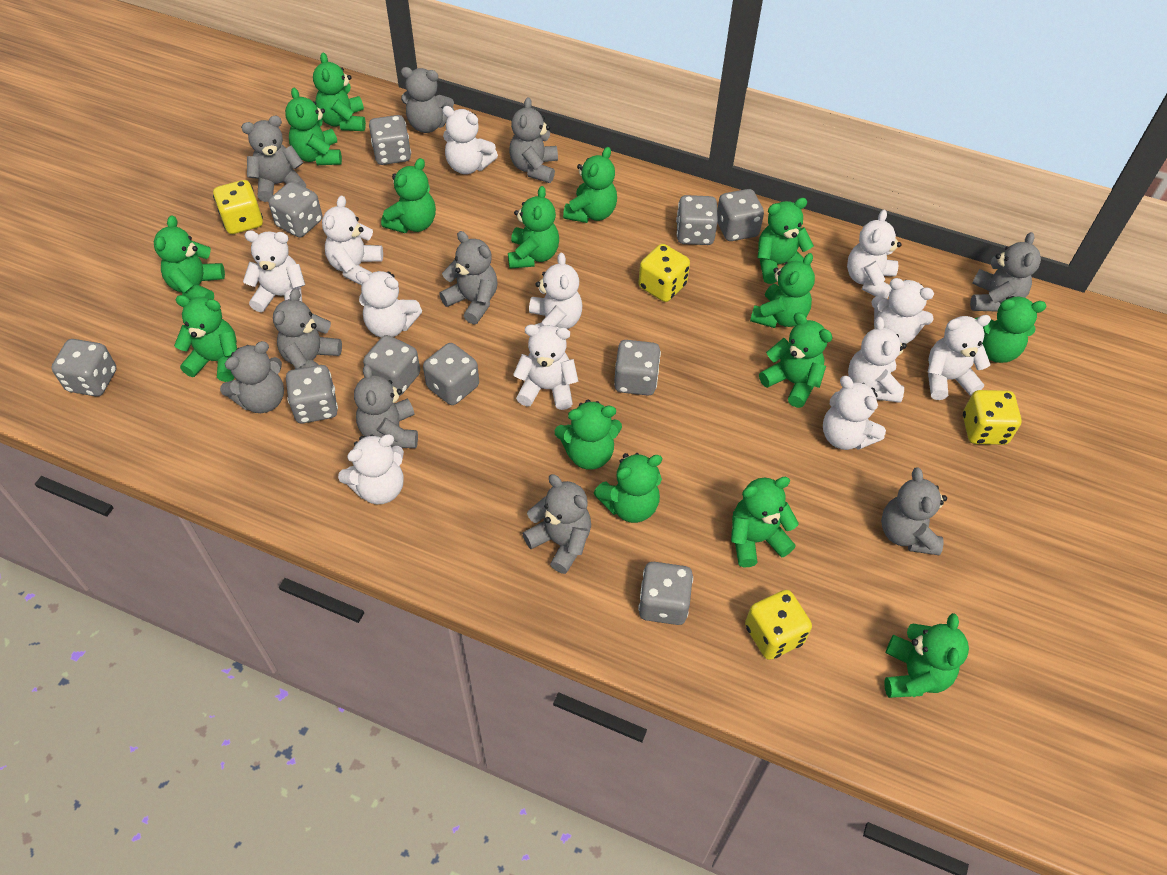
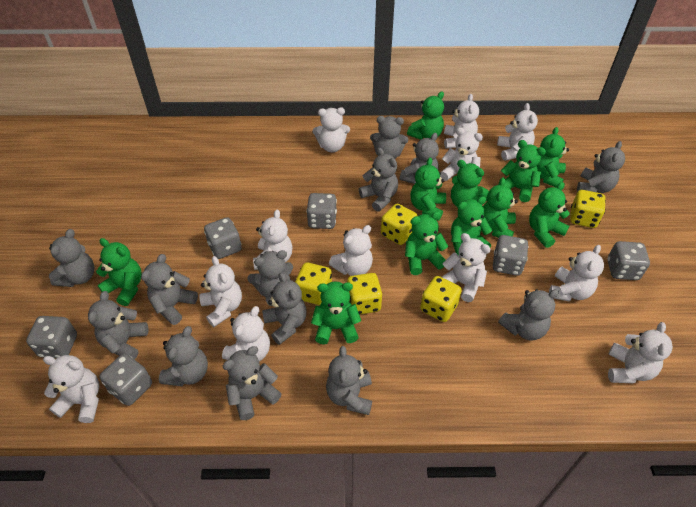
green teddy bear: [154,215,225,300] [174,295,237,382] [285,88,342,165] [313,52,366,131] [381,158,436,233] [508,186,559,269] [555,400,622,470] [563,147,617,223] [593,453,662,523] [731,477,799,567] [750,253,815,328] [757,198,814,284] [759,313,833,408] [884,613,969,698] [975,296,1046,363] = 15 -> [96,238,142,306] [311,282,361,345] [405,212,448,275] [407,92,444,140] [410,157,446,221] [451,160,489,207] [451,196,492,256] [483,177,518,238] [498,140,546,202] [529,182,570,248] [537,127,569,188] = 11
grey dice: [51,339,116,396] [268,181,322,237] [286,365,338,423] [363,335,420,396] [369,115,411,165] [423,343,479,405] [614,340,661,396] [638,562,693,625] [676,195,718,245] [717,189,764,241] = 10 -> [26,316,77,358] [99,354,152,406] [204,217,242,259] [306,193,337,229] [493,235,528,276] [607,241,650,280] = 6
grey teddy bear: [220,341,284,413] [241,116,306,202] [273,289,342,369] [354,365,418,448] [401,67,454,133] [439,231,498,324] [509,97,558,183] [522,474,591,574] [881,467,947,555] [970,232,1041,312] = 10 -> [49,229,94,287] [88,291,148,360] [141,254,198,325] [159,326,208,386] [223,346,282,420] [247,250,293,297] [262,273,307,345] [326,346,372,415] [359,148,398,212] [370,116,408,159] [400,133,439,184] [498,289,559,340] [577,141,625,193] = 13
yellow dice: [213,180,263,234] [638,244,690,302] [745,590,812,660] [963,390,1022,445] = 4 -> [295,262,332,305] [347,273,382,315] [381,204,417,245] [420,276,462,322] [570,190,606,228] = 5

